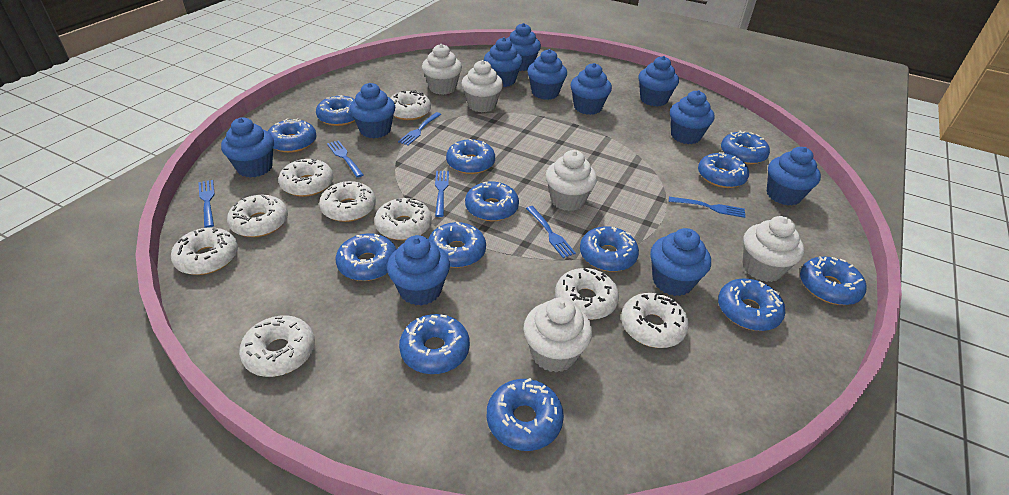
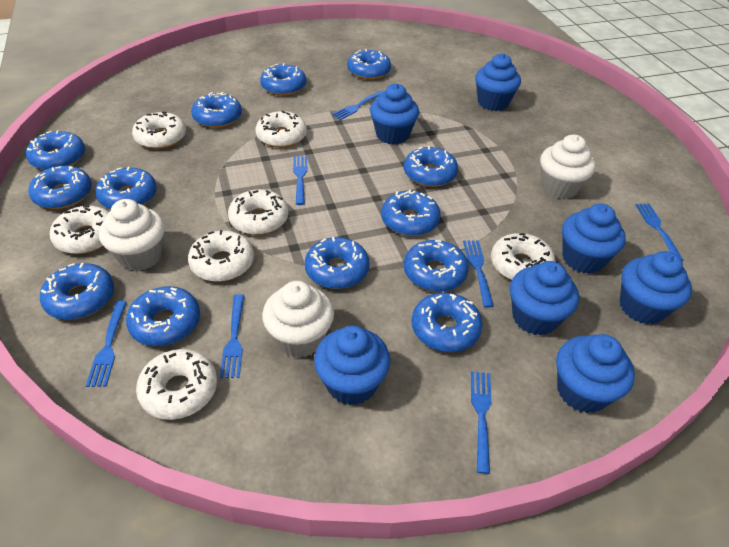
blue cupcake: [221,118,274,178] [350,83,395,138] [387,235,450,306] [484,37,523,87] [507,23,541,71] [527,49,567,100] [570,63,612,115] [638,56,679,107] [650,228,711,296] [670,90,715,144] [767,147,821,206] = 11 -> [314,326,390,405] [370,84,419,145] [475,53,521,111] [510,261,579,335] [556,334,635,413] [562,204,626,274] [620,251,692,324] = 7
blue fork: [198,180,215,228] [327,140,364,178] [398,112,442,145] [435,171,449,217] [526,206,576,258] [669,197,745,218] = 6 -> [86,301,127,387] [220,294,245,378] [293,156,307,205] [332,91,384,120] [463,240,494,308] [471,371,492,474] [636,204,683,261] = 7
white cupcake: [422,44,462,95] [462,60,503,112] [523,298,592,372] [546,150,597,211] [743,216,804,282] = 5 -> [99,199,165,271] [262,281,334,358] [540,134,596,199] = 3
white donut: [171,228,238,275] [227,194,288,237] [239,315,315,377] [278,159,333,197] [319,181,376,222] [375,198,432,241] [390,90,431,120] [555,268,619,320] [621,292,689,348] = 9 -> [50,206,109,254] [132,111,186,149] [136,349,217,420] [188,230,254,282] [228,189,288,235] [256,110,307,148] [491,233,556,280] = 7

